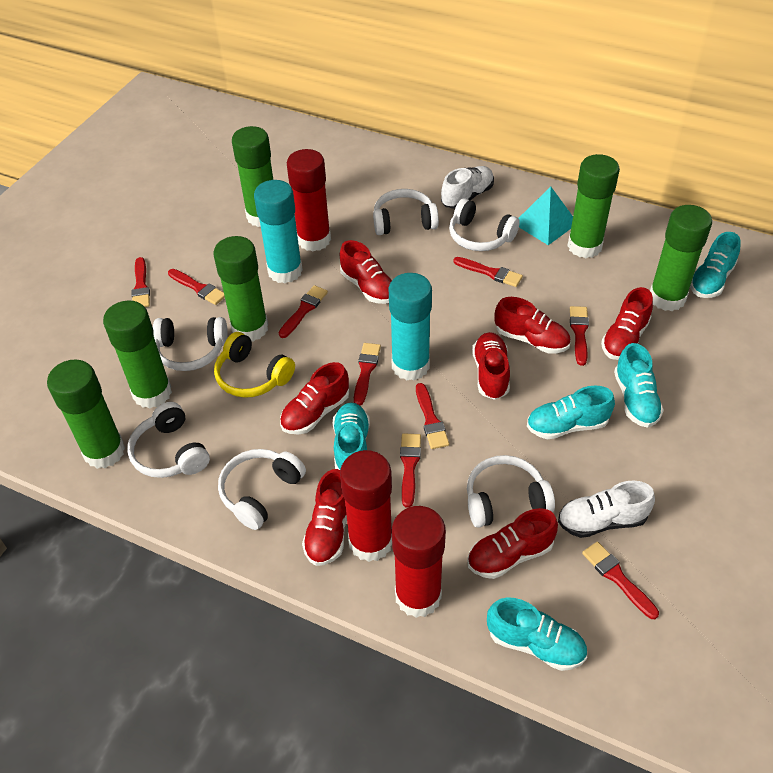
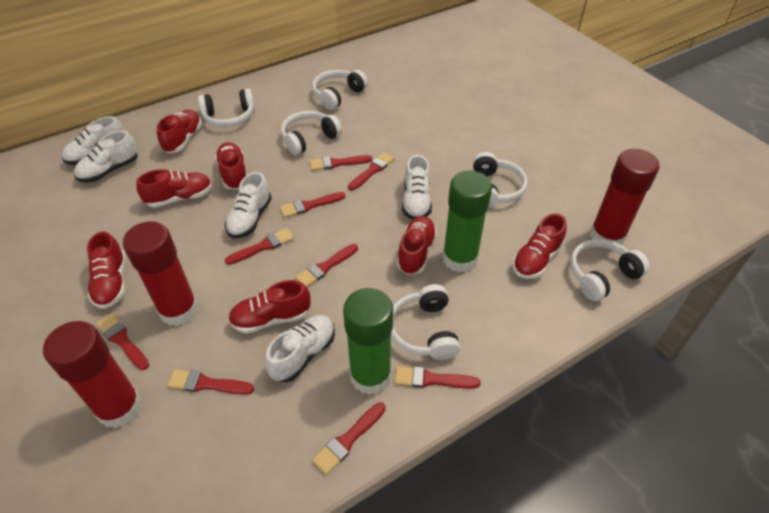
green glue stick: [47,359,125,469] [103,300,172,408] [214,236,268,342] [232,126,273,227] [568,154,620,258] [650,205,712,311] = 6 -> [343,288,393,395] [442,171,492,272] = 2
turquoise glue stick: [254,180,303,283] [388,273,432,381] = 2 -> none = 0
turquoise pyramid: [518,186,573,245] = 1 -> none = 0
turquoise shoe: [333,403,370,470] [487,598,587,671] [527,386,615,440] [614,343,664,428] [690,232,741,298] = 5 -> none = 0
white shoe: [441,166,494,209] [558,481,655,538] = 2 -> [62,116,124,165] [74,131,138,183] [225,172,272,238] [265,315,335,382] [402,155,432,220] = 5
yellow headphones: [214,332,295,398] = 1 -> none = 0

